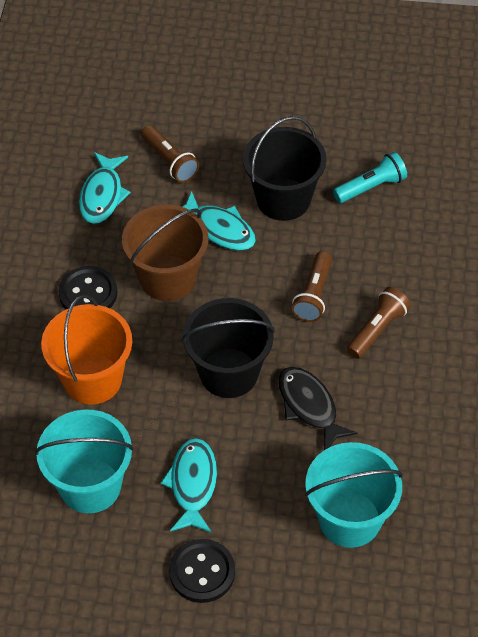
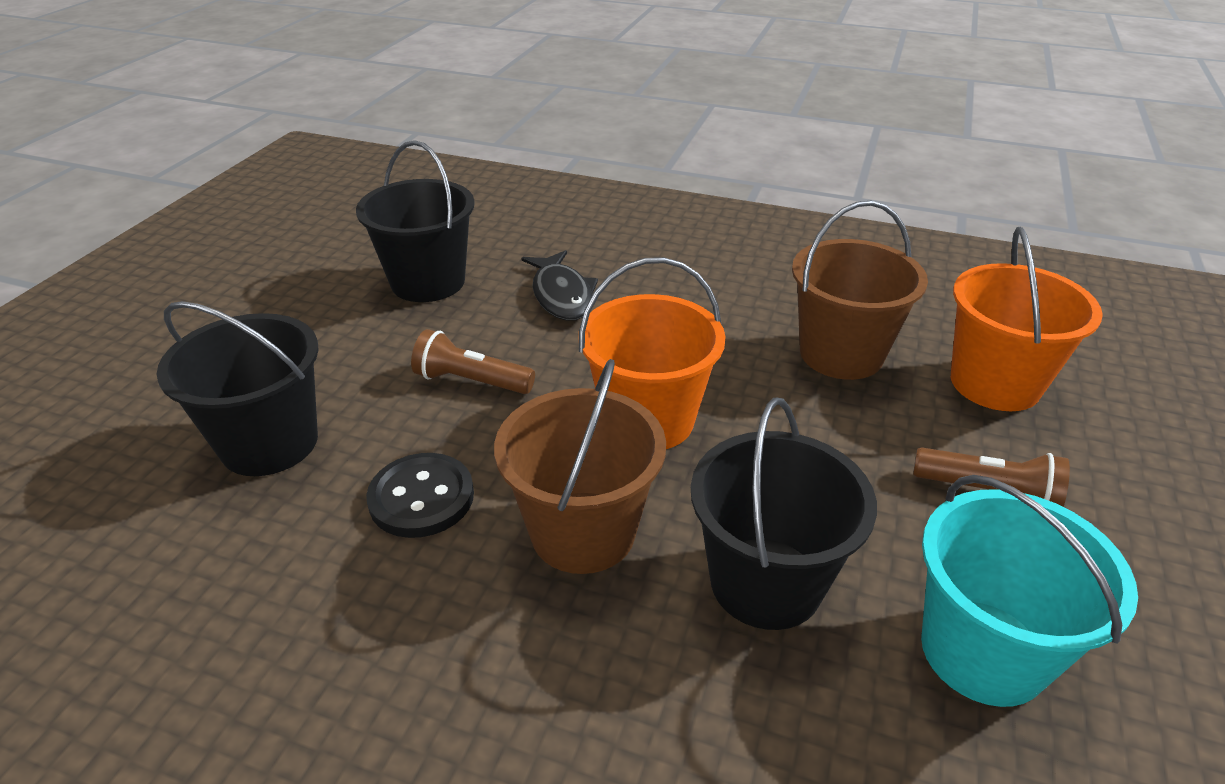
black bucket: [182,298,275,398] [243,116,327,221] = 2 -> [157,301,319,476] [356,140,475,302] [691,398,877,630] = 3
black button: [58,266,117,310] [169,539,235,603] = 2 -> [366,453,474,538] = 1
brown bucket: [122,205,208,301] = 1 -> [494,359,666,574] [792,201,928,380] = 2
brown flashlight: [141,125,199,183] [292,251,332,322] [347,287,411,359] = 3 -> [411,329,535,394] [913,447,1070,507] = 2
orange bucket: [41,295,132,405] = 1 -> [579,257,726,449] [951,227,1103,411] = 2
turquoise bucket: [35,410,134,513] [305,442,403,548] = 2 -> [921,475,1138,707] = 1
turquoise fish: [79,152,131,224] [160,438,217,533] [181,191,256,251] = 3 -> none = 0
turquoise flashlight: [333,152,407,203] = 1 -> none = 0

